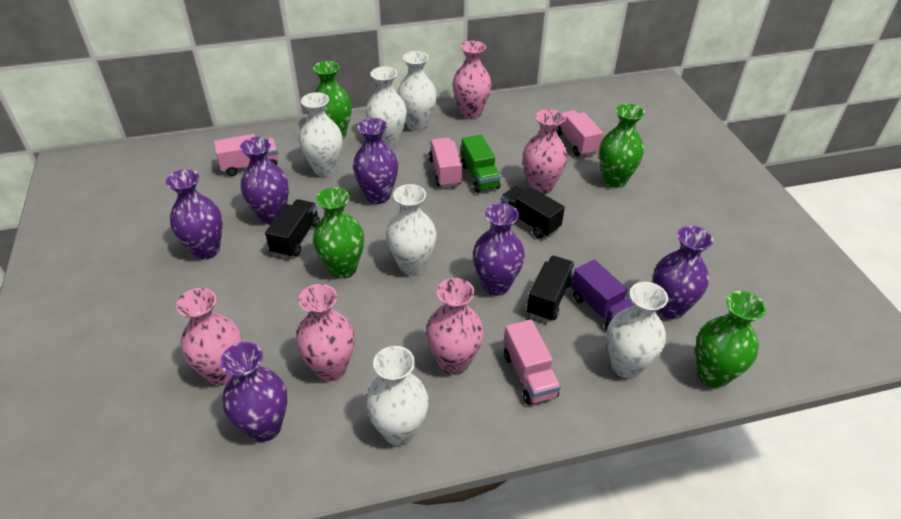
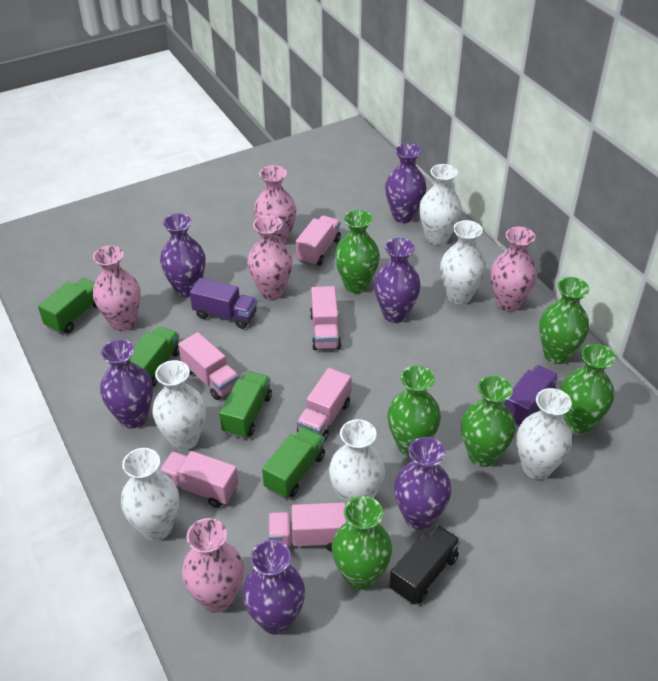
black truck: [265,199,320,258] [500,186,565,238] [527,256,575,322] = 3 -> [389,525,461,604] = 1
green truck: [461,135,500,193] = 1 -> [38,278,97,334] [130,326,179,387] [219,371,272,438] [262,427,325,498] = 4
green vase: [313,61,352,139] [313,187,364,279] [599,103,645,188] [696,291,766,388] = 4 -> [332,496,392,590] [335,210,380,293] [387,366,441,456] [461,376,516,467] [539,277,590,364] [561,344,616,433] = 6
pink truck: [214,134,279,176] [429,138,462,188] [504,320,561,405] [557,110,603,157] = 4 -> [159,451,239,508] [178,332,239,400] [268,502,347,551] [296,215,341,266] [297,368,351,441] [310,286,341,350] = 6
purple truck: [571,259,634,331] = 1 -> [190,278,257,329] [504,365,559,427] = 2

